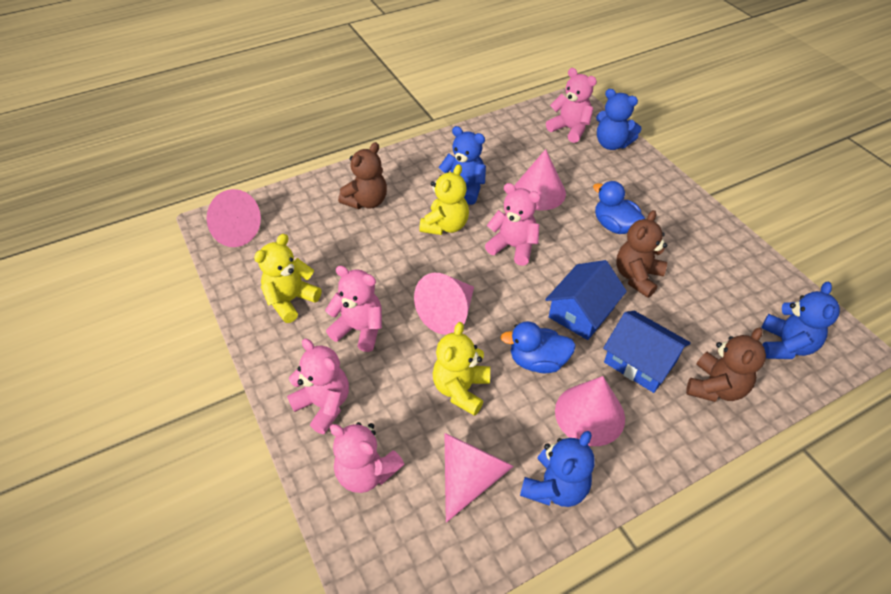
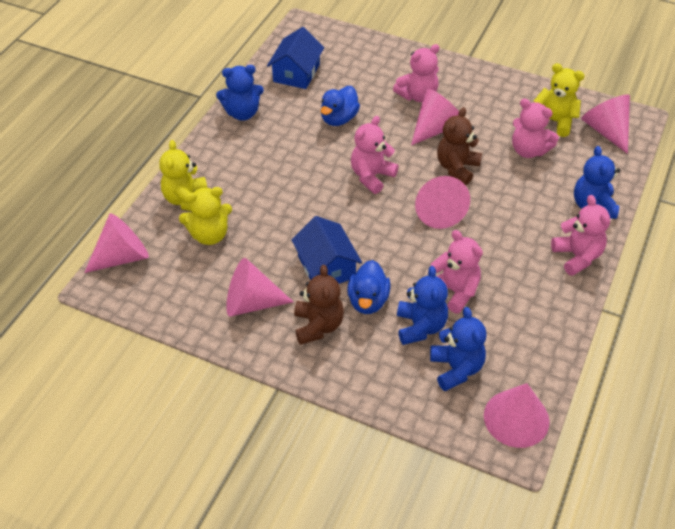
brown teddy bear: [338,142,387,209] [616,210,667,298] [686,327,766,402] = 3 -> [294,265,344,345] [437,107,482,185] = 2
pink cone: [207,189,261,247] [414,273,474,335] [444,433,514,523] [514,149,566,211] [555,376,625,446] = 5 -> [84,213,149,273] [226,258,293,317] [411,89,459,146] [415,176,470,229] [484,383,549,448] [581,94,630,154] = 6

